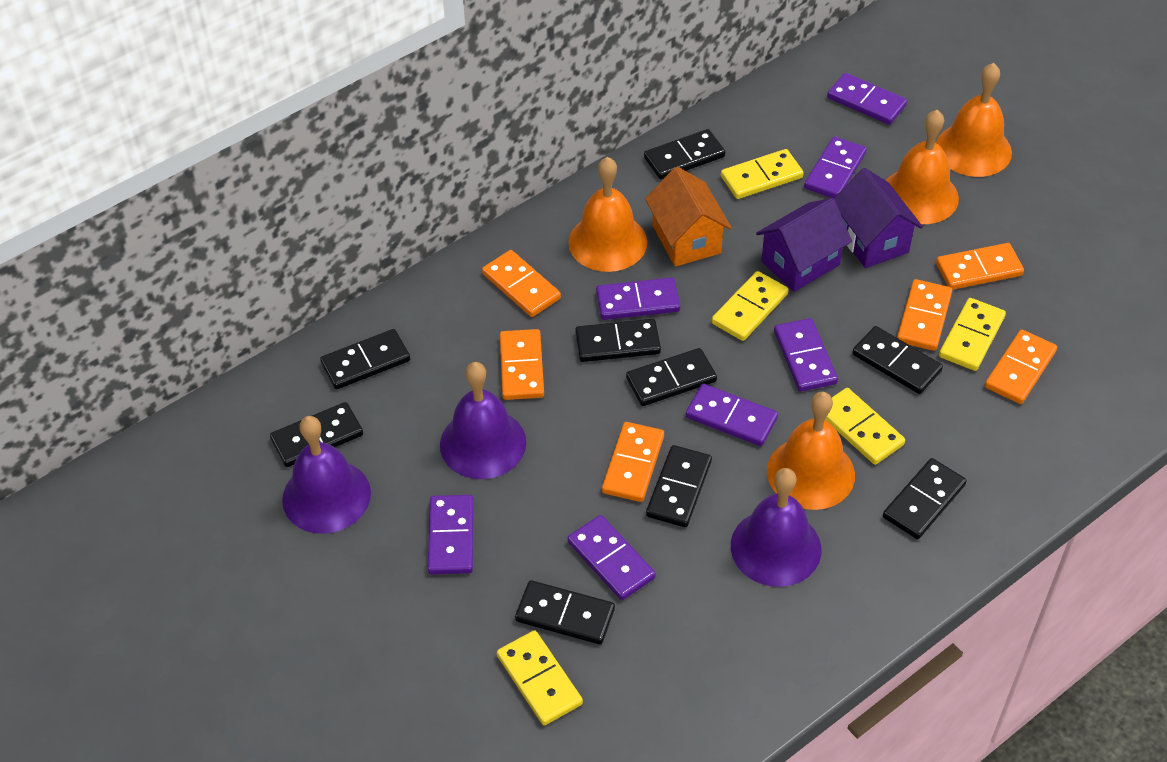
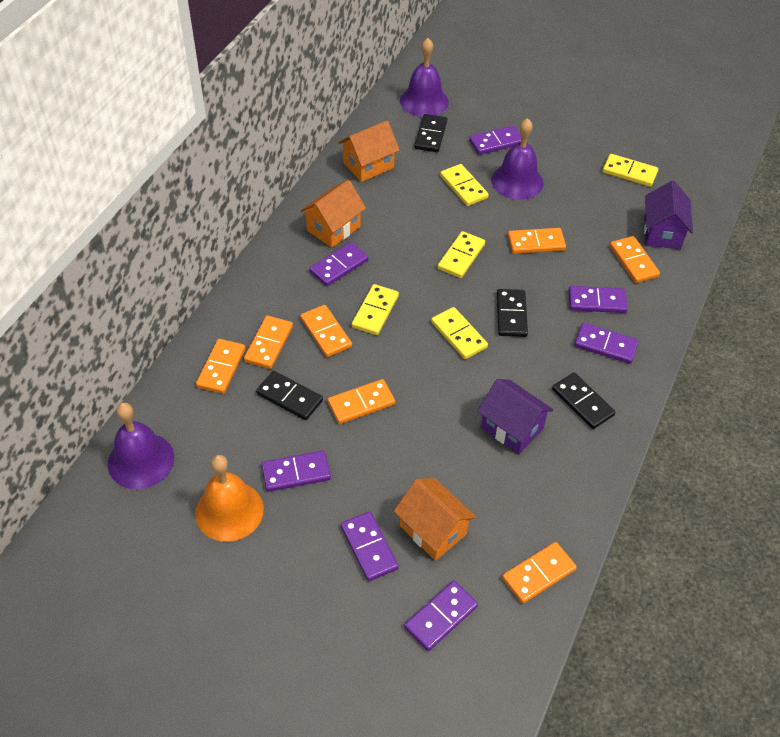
black domino: [270,402,363,467] [320,329,410,390] [515,580,615,645] [575,319,661,362] [626,348,717,406] [644,129,725,180] [646,445,712,527] [852,326,943,394] [883,458,967,539] = 9 -> [256,371,323,420] [414,114,447,152] [497,289,528,337] [552,372,616,429] = 4
orange bell: [568,157,647,272] [767,392,855,510] [886,110,959,224] [936,63,1012,177] = 4 -> [195,455,264,542] = 1
orange domino: [482,250,561,317] [500,329,544,400] [602,422,664,502] [897,279,952,351] [936,243,1024,290] [985,330,1057,404] = 6 -> [196,339,245,394] [244,316,293,369] [300,305,352,357] [328,379,395,424] [502,542,577,604] [508,228,566,254] [610,236,660,283] = 7
orange house: [645,167,732,267] = 1 -> [300,180,366,248] [338,120,400,182] [394,478,476,561] = 3

